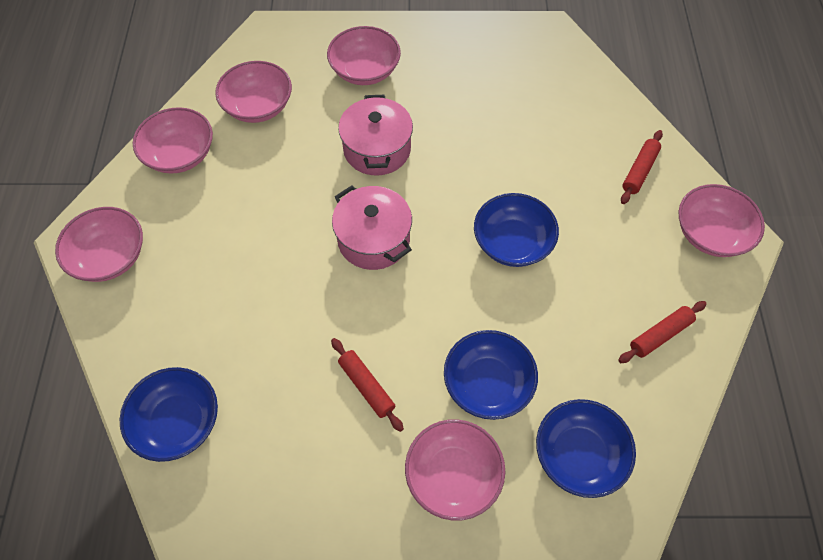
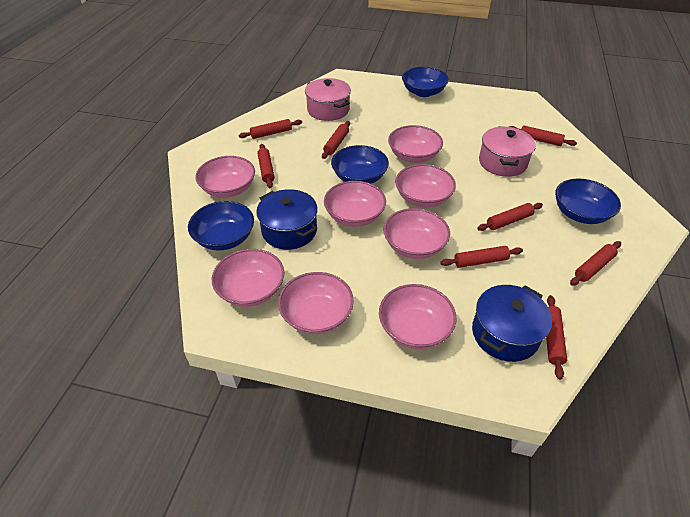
blue pot: none = 0 -> [256,189,318,250] [472,285,552,362] = 2
pink bowl: [55,207,143,282] [133,107,213,173] [215,61,292,123] [327,26,401,85] [405,419,505,521] [679,184,765,257] = 6 -> [195,156,255,198] [212,249,284,307] [278,272,354,334] [324,181,386,227] [379,284,457,349] [383,208,450,259] [388,125,443,163] [395,164,456,207] = 8
red rolling pin: [331,338,404,432] [618,301,707,363] [621,130,663,204] = 3 -> [239,119,302,139] [257,144,275,188] [322,121,350,159] [440,246,523,268] [477,203,543,231] [509,125,577,146] [546,295,567,380] [570,241,621,286] = 8

